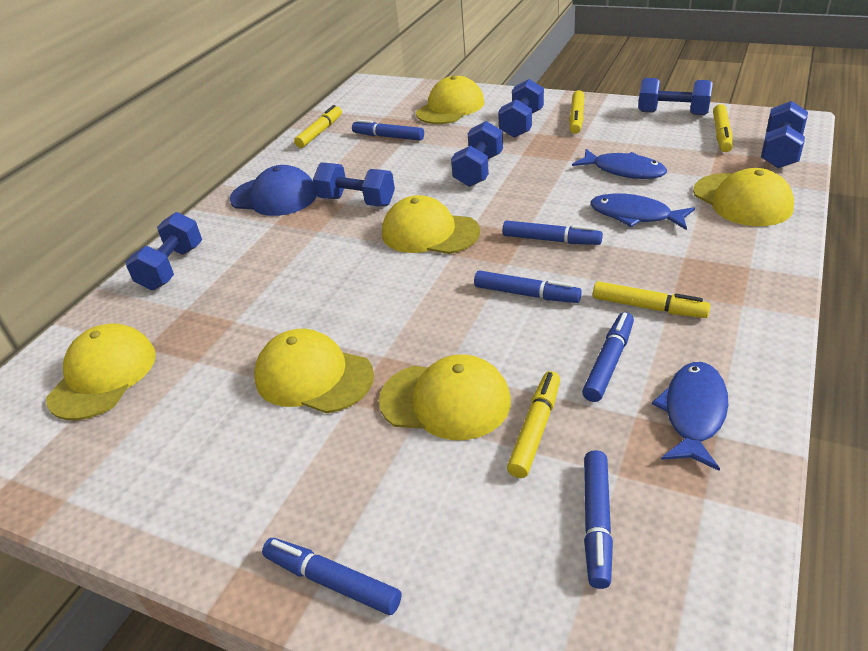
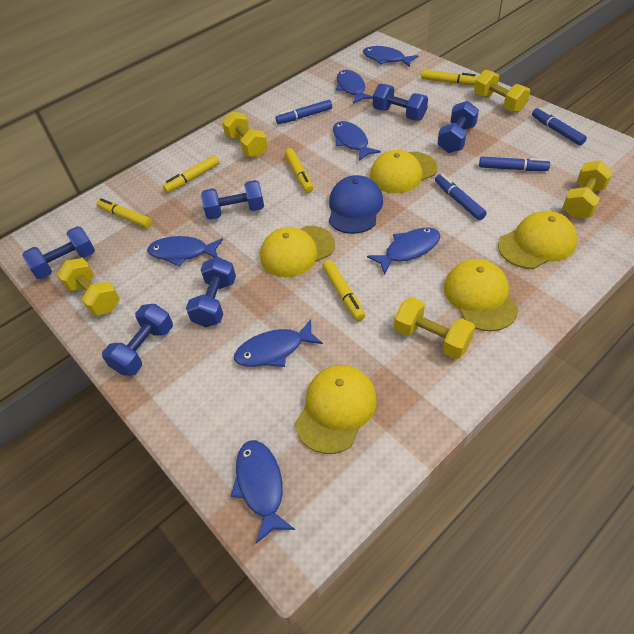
blue fish: [572,149,667,179] [590,193,695,230] [652,362,728,471] = 3 -> [147,236,223,266] [231,440,295,543] [234,319,323,367] [333,121,381,161] [336,70,373,104] [363,46,418,67] [367,227,440,275] = 7
blue marker: [262,538,402,615] [352,119,424,141] [474,271,582,303] [502,221,603,245] [582,312,634,402] [584,450,613,589] = 6 -> [276,100,332,124] [435,174,487,220] [479,157,550,171] [532,107,587,146] = 4
yellow cap: [46,324,156,420] [254,329,374,414] [379,354,511,440] [382,195,480,254] [416,76,484,124] [693,168,794,226] = 6 -> [260,226,335,277] [295,365,377,454] [370,150,437,193] [444,259,519,331] [498,211,577,269] = 5
yellow dumbbell: none = 0 -> [57,258,120,316] [222,112,268,158] [394,297,475,359] [474,70,530,113] [562,160,613,219] = 5

